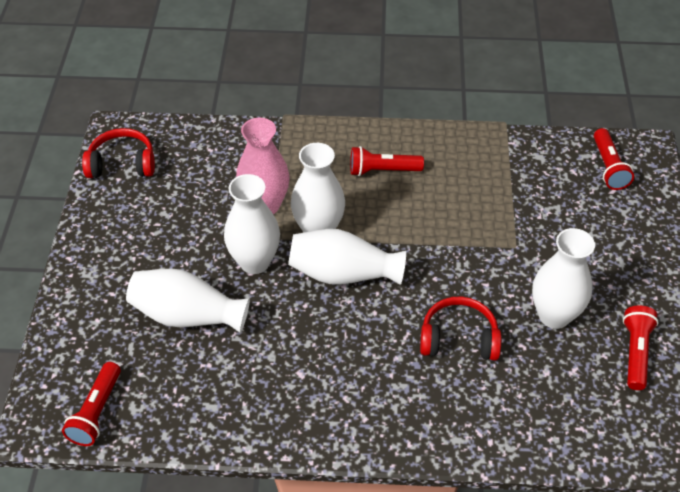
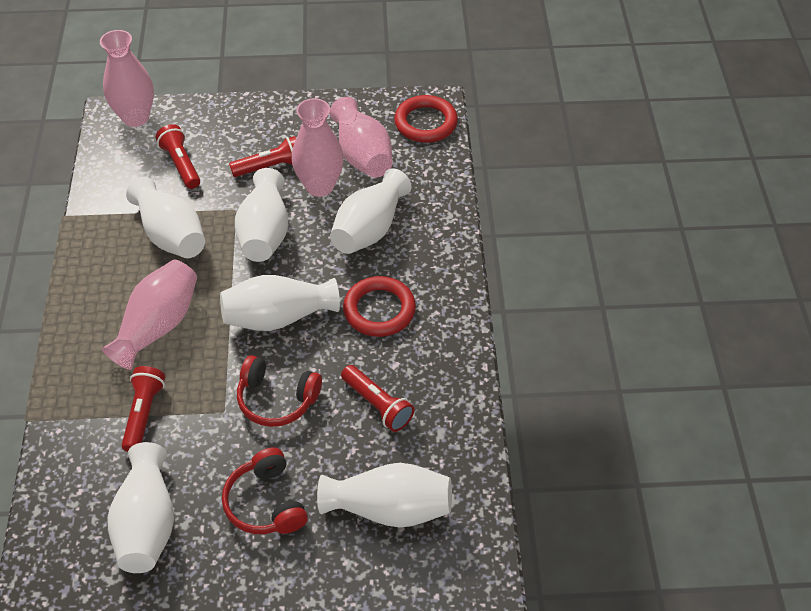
pink vase: [236,118,290,214] = 1 -> [100,30,154,127] [102,260,197,370] [292,98,344,197] [330,97,393,177] = 4
red ring: none = 0 -> [343,276,416,337] [394,95,458,143] = 2
white vase: [126,268,250,333] [224,174,280,274] [288,229,406,285] [291,143,345,233] [532,228,595,329] = 5 -> [107,442,174,573] [126,177,205,258] [220,275,340,331] [235,168,288,262] [317,463,452,528] [330,168,412,254] = 6

